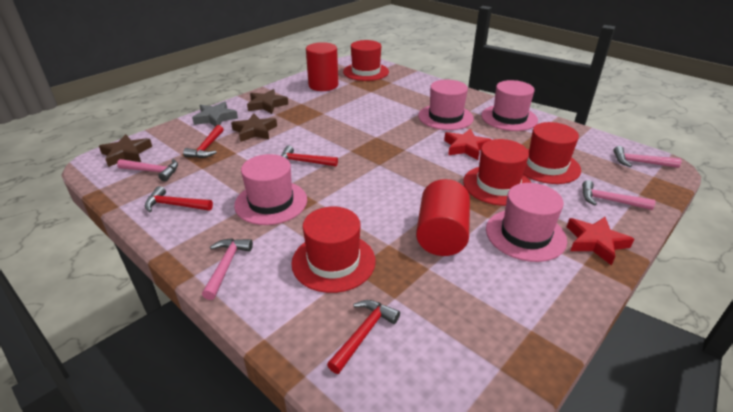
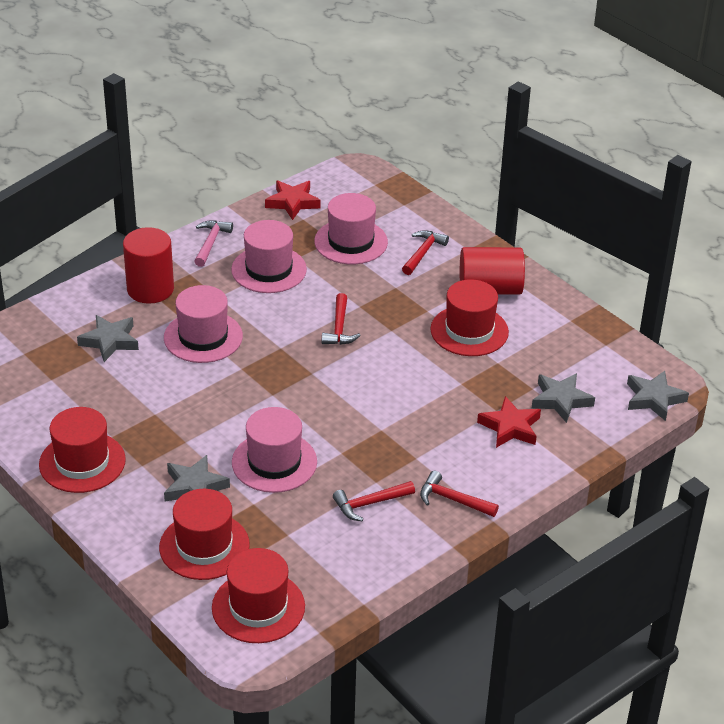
brown star: [99,134,152,167] [231,113,277,142] [247,89,288,114] = 3 -> none = 0
grey star: [192,102,238,126] = 1 -> [77,315,139,362] [164,455,230,502] [531,373,595,423] [627,371,689,421] = 4
pink hammer: [117,159,178,181] [202,238,253,300] [582,180,656,210] [613,146,681,168] = 4 -> [194,220,233,267] = 1

